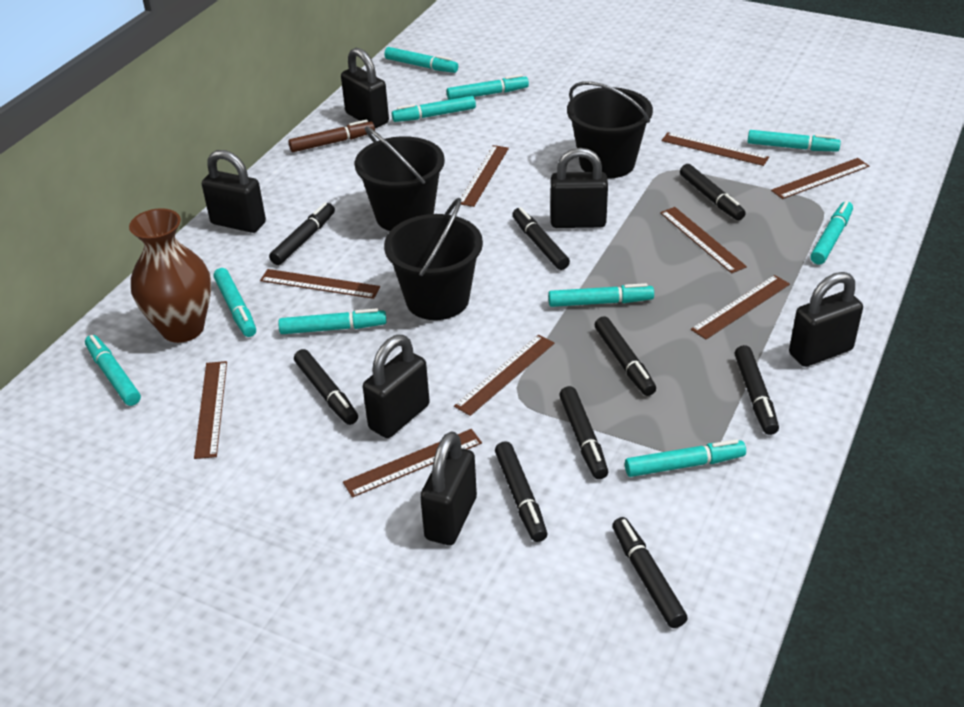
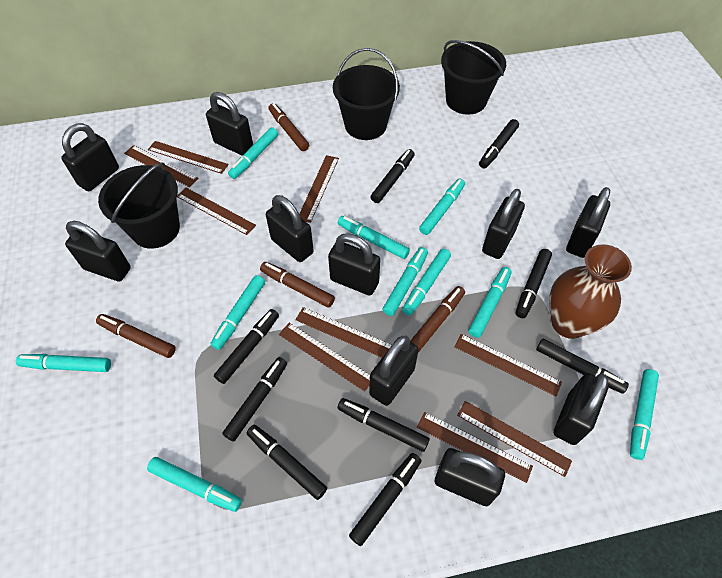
black padlock: [202,150,266,233] [341,48,389,128] [363,335,430,438] [420,431,477,545] [550,148,608,228] [789,272,863,367] = 6 -> [61,123,119,191] [65,221,131,282] [206,92,253,156] [266,195,314,262] [328,233,380,295] [369,336,419,406] [435,448,505,506] [482,189,525,259] [554,373,609,445] [566,187,610,258] = 10
brown marker: [288,120,375,152] = 1 -> [96,314,176,358] [260,262,335,308] [269,103,309,151] [410,286,465,353] = 4

